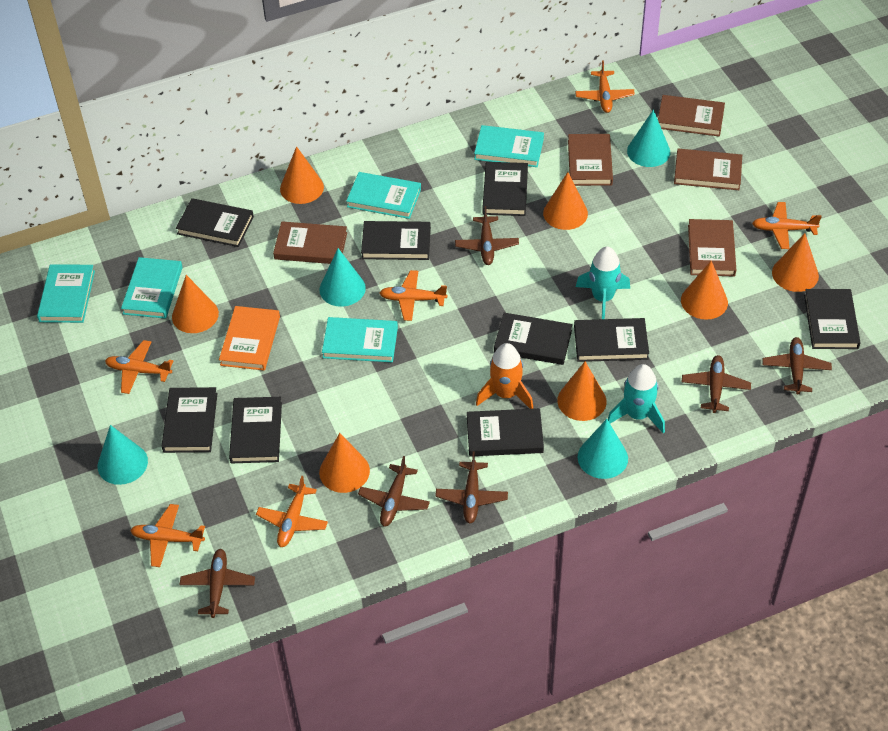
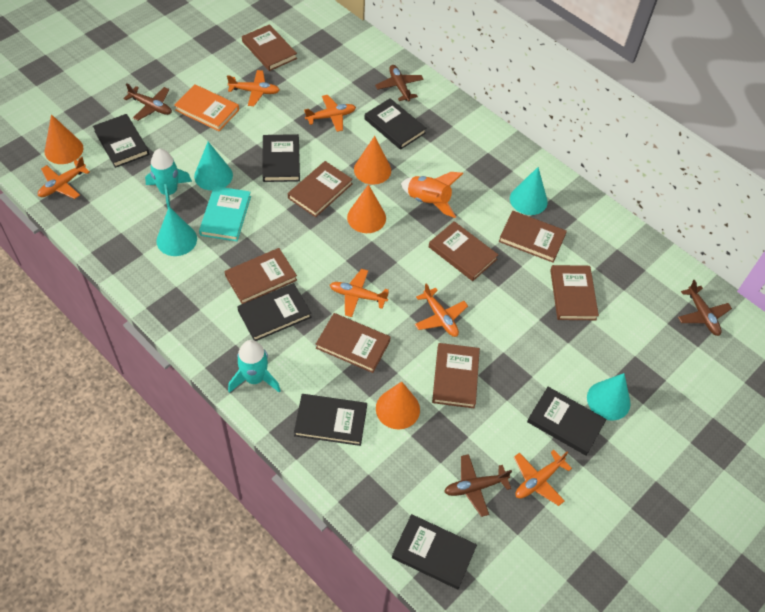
black book: [161,387,218,453] [176,198,254,247] [229,397,282,463] [361,221,431,260] [467,408,544,456] [482,162,528,216] [494,313,572,365] [574,318,649,362] [804,289,861,349] = 9 -> [93,114,149,168] [237,283,311,341] [263,134,300,182] [294,394,367,446] [364,98,426,150] [392,514,477,590] [527,387,607,456] = 7
brown book: [273,221,347,264] [568,134,613,186] [658,95,725,137] [674,149,742,190] [688,219,736,277] = 5 -> [224,248,297,304] [242,24,297,71] [288,161,353,217] [316,313,391,373] [429,221,498,281] [432,343,480,408] [499,211,567,263] [550,265,599,320] = 8
brown plane: [179,549,255,618] [358,456,430,526] [435,451,508,524] [455,206,519,265] [682,355,751,413] [762,337,832,394] = 6 -> [123,83,172,121] [375,65,424,101] [444,454,512,517] [678,280,732,336] = 4
orange cone: [172,275,219,333] [280,146,324,204] [319,433,370,493] [543,172,588,230] [557,362,607,421] [681,260,728,320] [772,233,819,292] = 7 -> [45,114,83,164] [347,184,386,233] [354,136,391,185] [376,382,420,429] = 4
turquoise book: [37,264,95,323] [121,257,183,319] [322,317,398,362] [346,172,421,219] [474,125,544,167] = 5 -> [199,186,251,241] = 1

